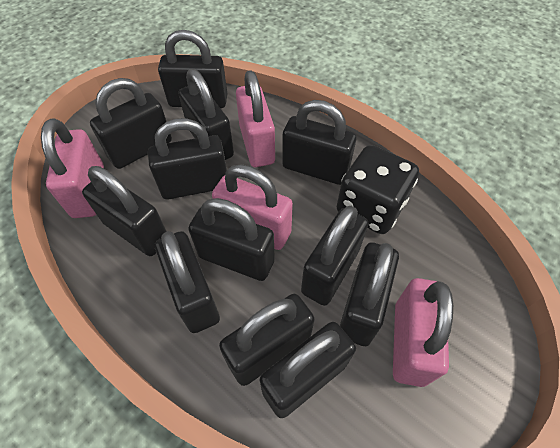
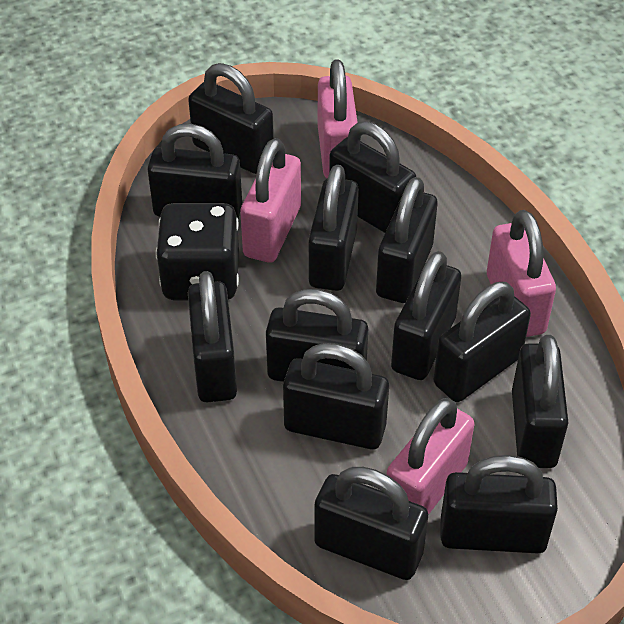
black padlock: [82,166,167,256] [90,78,172,169] [148,118,227,200] [155,231,220,333] [158,30,227,108] [178,69,234,160] [188,198,275,281] [219,294,315,386] [260,322,356,418] [282,100,356,185] [301,206,369,306] [340,242,399,346] = 12 -> [147,124,242,218] [188,63,274,174] [188,271,237,402] [266,289,368,382] [283,343,389,449] [308,165,359,291] [314,467,428,580] [329,121,416,233] [376,177,437,303] [391,251,461,380] [434,282,531,402] [441,455,558,554] [512,335,569,468] = 13

